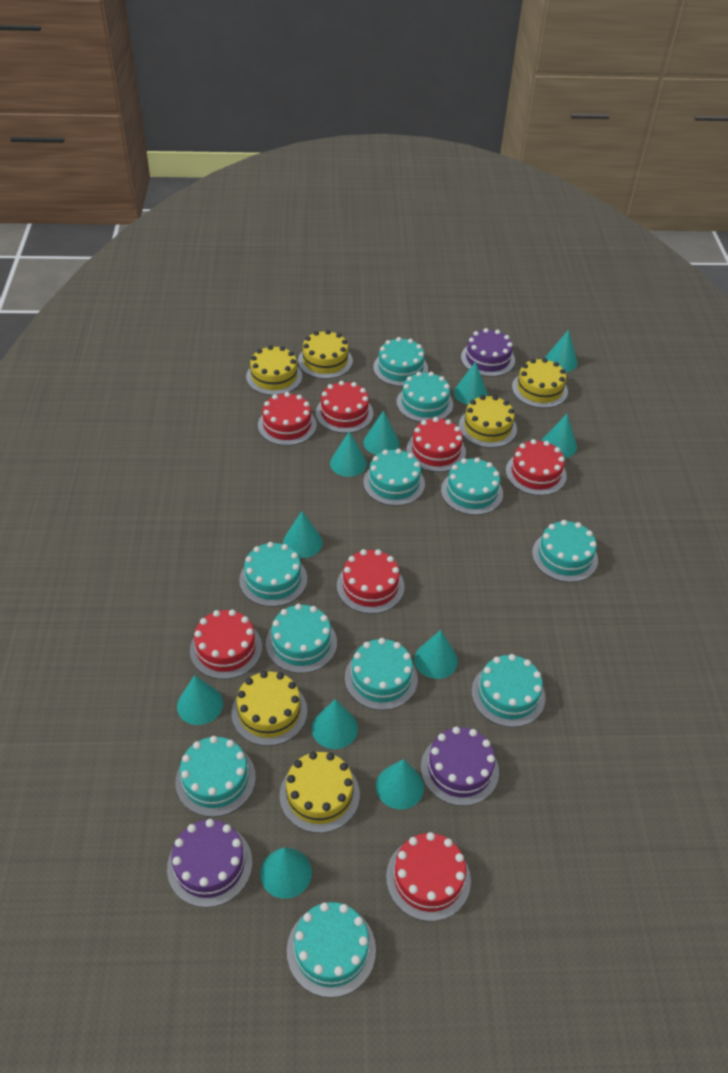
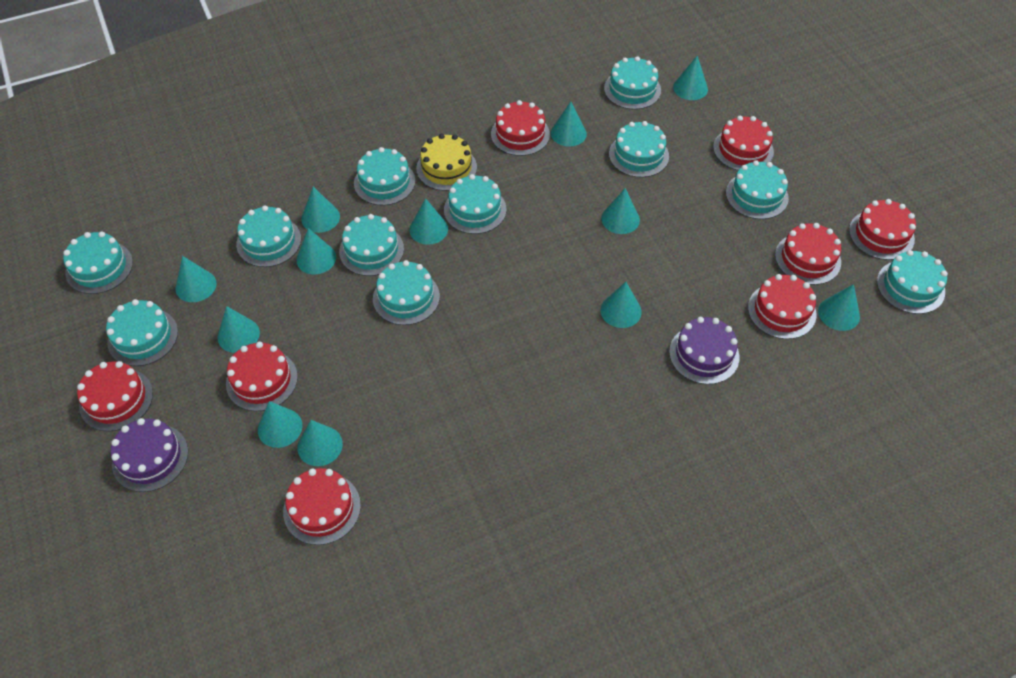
purple cake: [167,819,252,908] [421,727,499,806] [461,328,515,377] = 3 -> [110,418,188,492] [669,317,739,384] = 2
red cake: [190,609,262,679] [258,392,317,446] [316,381,373,433] [337,549,404,614] [386,832,471,921] [406,417,466,472] [506,439,567,496] = 7 -> [77,361,153,431] [226,342,298,411] [283,468,361,545] [491,100,550,156] [713,116,774,170] [748,274,816,339] [775,223,841,285] [849,199,916,260] = 8
turquoise cone: [177,675,223,725] [260,847,312,899] [283,511,323,558] [312,699,358,749] [330,431,367,477] [363,410,399,455] [376,759,424,809] [414,630,458,679] [454,361,488,405] [542,414,577,458] [545,330,578,372] = 11 -> [175,256,216,302] [218,306,260,353] [258,401,302,448] [296,228,336,274] [297,420,343,466] [301,187,340,233] [409,198,448,245] [551,102,587,146] [600,282,642,328] [601,188,640,234] [673,56,708,100] [818,284,860,331] = 12
yellow cake: [232,671,307,746] [246,345,302,395] [280,752,360,833] [298,330,353,379] [459,395,517,448] [512,358,568,408] = 6 -> [416,134,477,191] = 1

